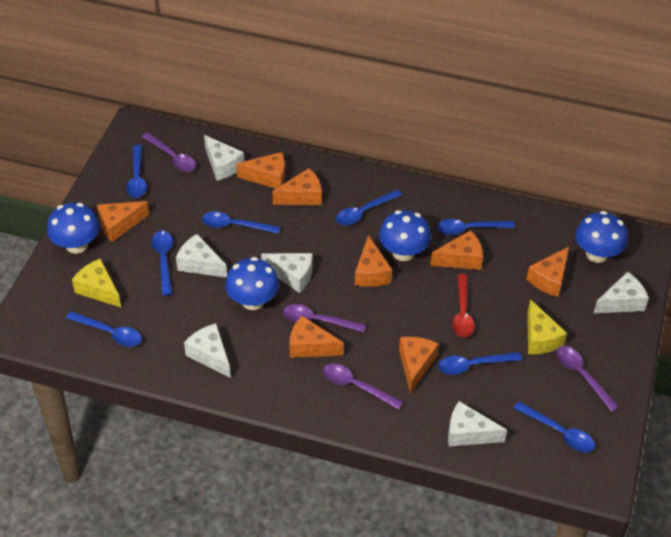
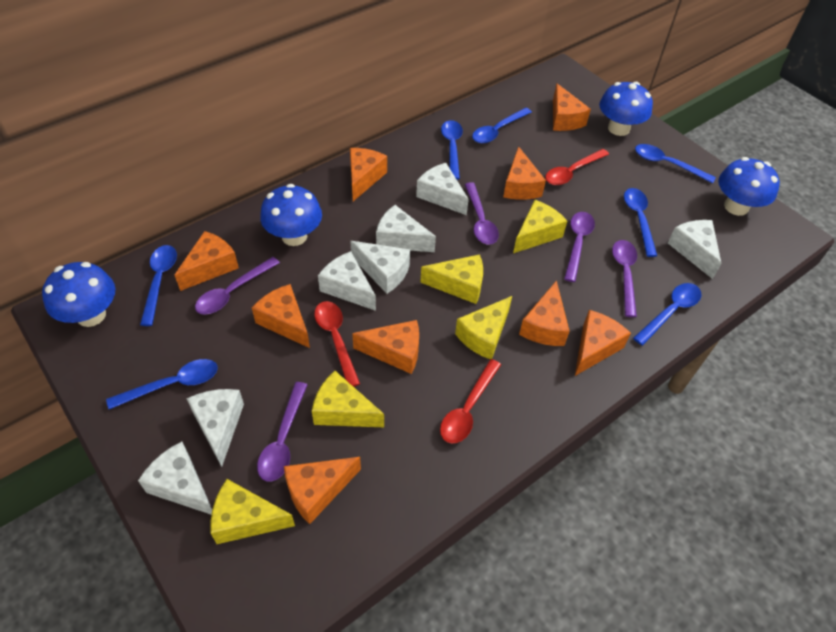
blue spoon: [66,311,142,347] [126,145,147,198] [151,231,173,296] [202,212,280,234] [336,190,402,226] [437,219,515,235] [438,352,522,375] [514,401,595,453] = 8 -> [106,359,218,409] [140,245,177,326] [441,120,463,180] [472,108,532,143] [624,188,657,257] [633,283,701,345] [635,144,716,183] = 7
orange cheese: [97,201,149,242] [236,152,285,189] [273,168,322,205] [289,316,344,358] [355,235,392,287] [399,337,439,394] [430,230,483,270] [526,246,570,297] = 8 -> [175,231,239,291] [252,284,310,348] [284,457,361,524] [350,148,387,201] [352,320,419,374] [503,146,546,200] [519,280,570,346] [553,83,591,131] [575,310,631,376] = 9
purple spoon: [142,132,196,172] [283,304,366,332] [323,363,403,410] [556,346,619,412] = 4 -> [195,257,280,315] [257,382,307,481] [464,182,499,245] [564,212,595,282] [612,240,637,317] = 5
red spoon: [452,274,475,338] = 1 -> [314,301,360,387] [440,359,501,443] [545,149,609,185] = 3
white cheese: [176,234,227,278] [184,323,231,378] [204,135,244,181] [261,253,313,293] [448,401,507,446] [594,272,649,313] = 6 -> [138,442,212,515] [186,389,244,467] [318,251,376,311] [350,241,410,294] [376,205,436,252] [416,163,469,215] [668,220,722,279] = 7
yellow cheese: [72,259,121,307] [527,299,567,354] = 2 -> [210,479,295,544] [312,371,384,427] [420,254,483,304] [455,296,512,359] [513,200,567,253] = 5

